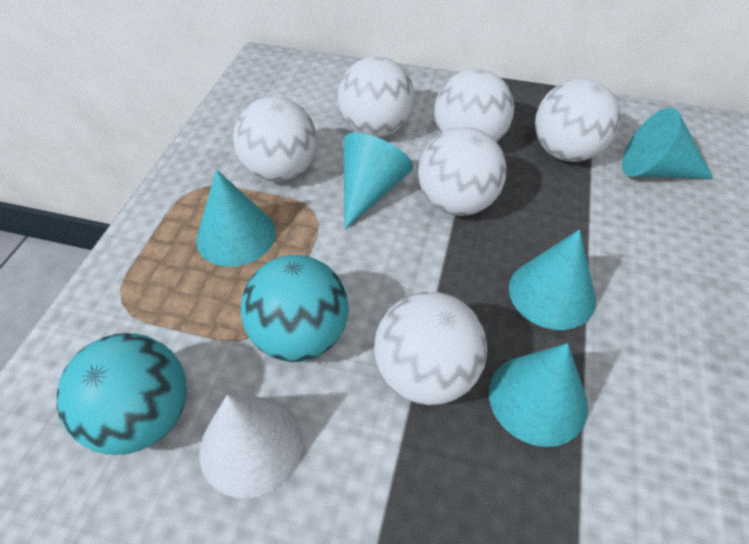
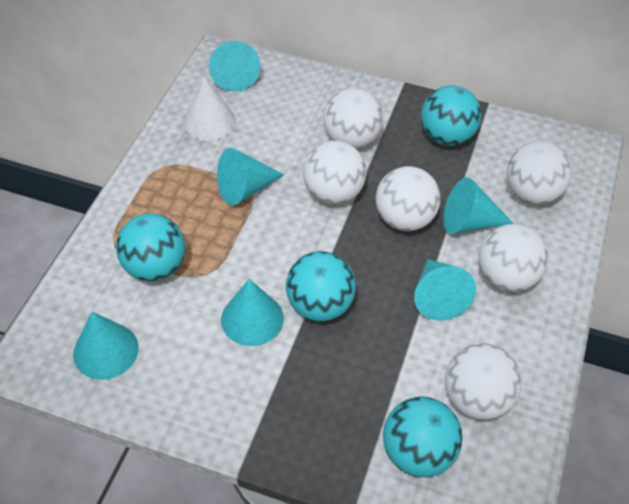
turquoise ball: [57,333,187,455] [241,255,349,362] = 2 -> [116,213,185,281] [286,251,356,321] [383,396,462,477] [421,85,481,146] = 4
turquoise cone: [196,169,276,267] [343,133,413,229] [489,343,588,447] [509,229,596,330] [622,108,714,179] = 5 -> [73,312,139,380] [209,41,261,92] [217,148,284,205] [221,279,284,346] [414,259,476,321] [443,177,514,234] = 6

